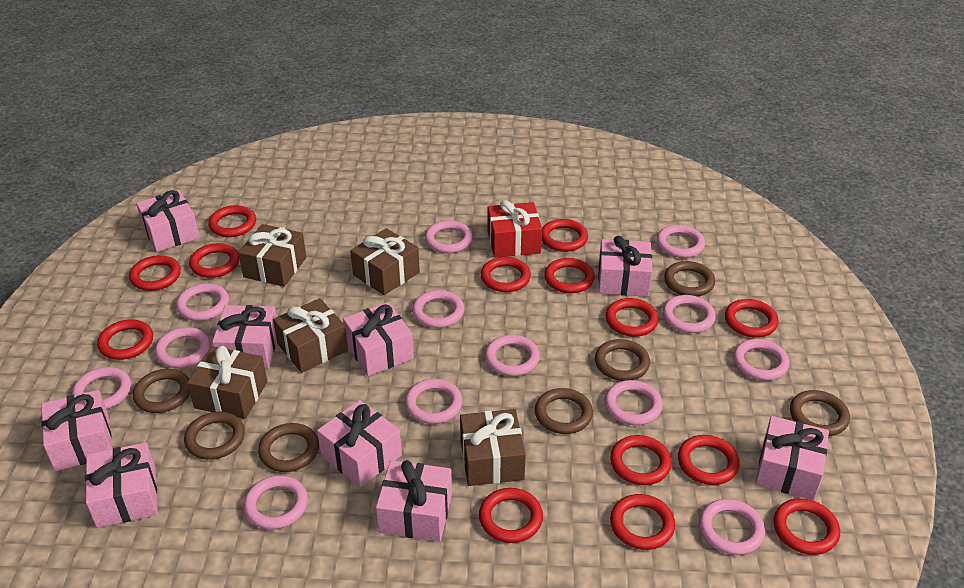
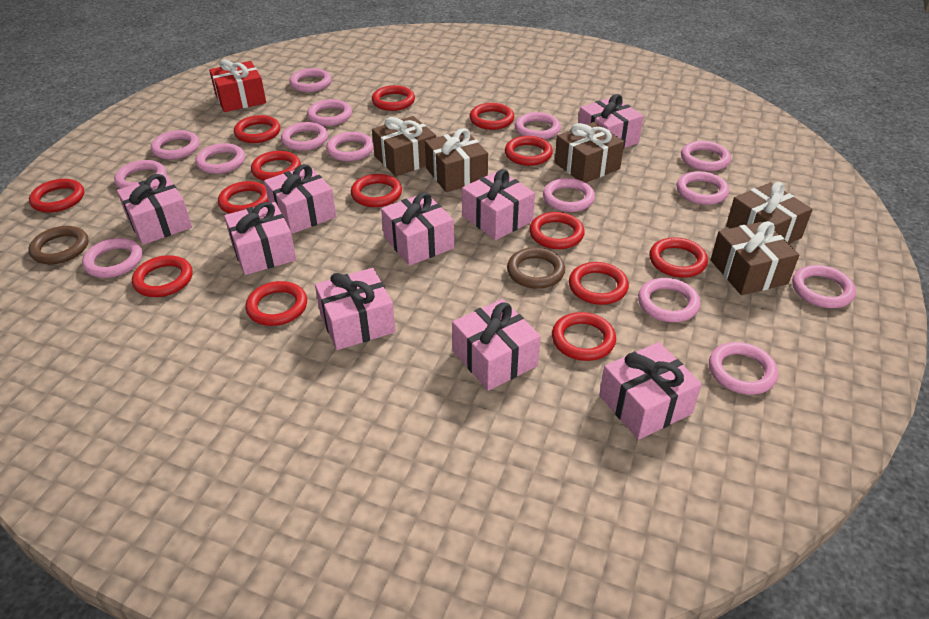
brown ring: [133,369,190,413] [184,412,245,460] [258,423,319,472] [535,388,593,434] [595,339,650,381] [664,261,715,297] [790,390,850,436] = 7 -> [28,226,89,264] [507,247,565,289] = 2
pink ring: [72,367,131,409] [155,327,211,368] [176,283,229,321] [244,475,308,529] [405,379,463,424] [412,290,464,328] [425,220,473,253] [485,335,540,376] [605,380,663,425] [656,225,705,258] [662,295,716,333] [699,499,765,555] [733,339,790,381] = 13 -> [82,238,142,278] [114,160,166,189] [151,130,200,160] [195,143,245,174] [281,122,328,151] [289,68,331,92] [307,99,352,126] [326,132,374,161] [515,112,561,140] [543,178,595,212] [638,278,700,322] [676,171,729,205] [681,141,731,171] [709,342,778,395] [792,265,856,308] = 15

